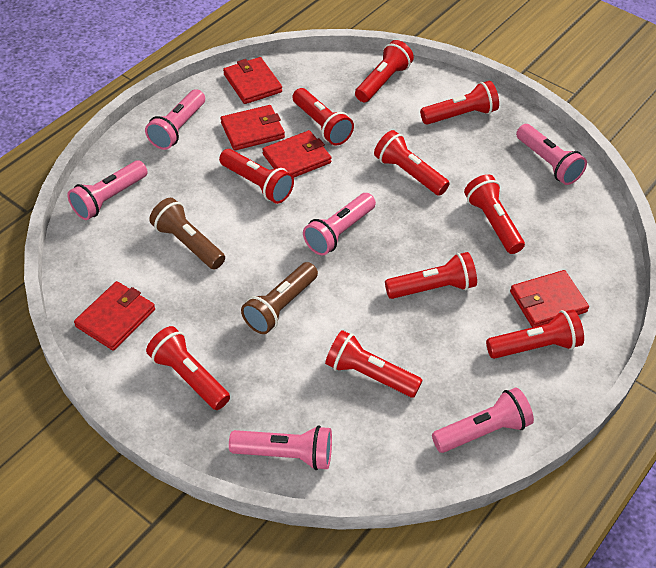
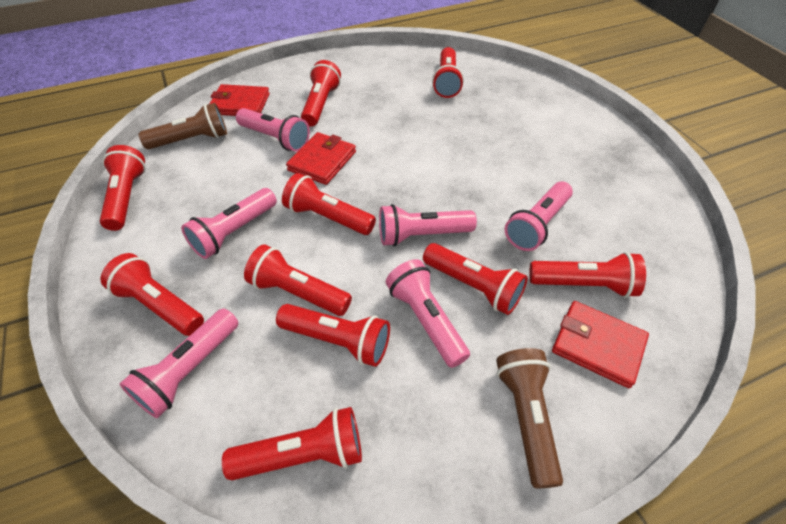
red wallet: [74,281,155,351] [221,105,285,151] [223,57,282,104] [262,130,332,177] [510,270,589,327] = 5 -> [209,84,270,116] [286,132,356,185] [552,301,649,388] = 3

